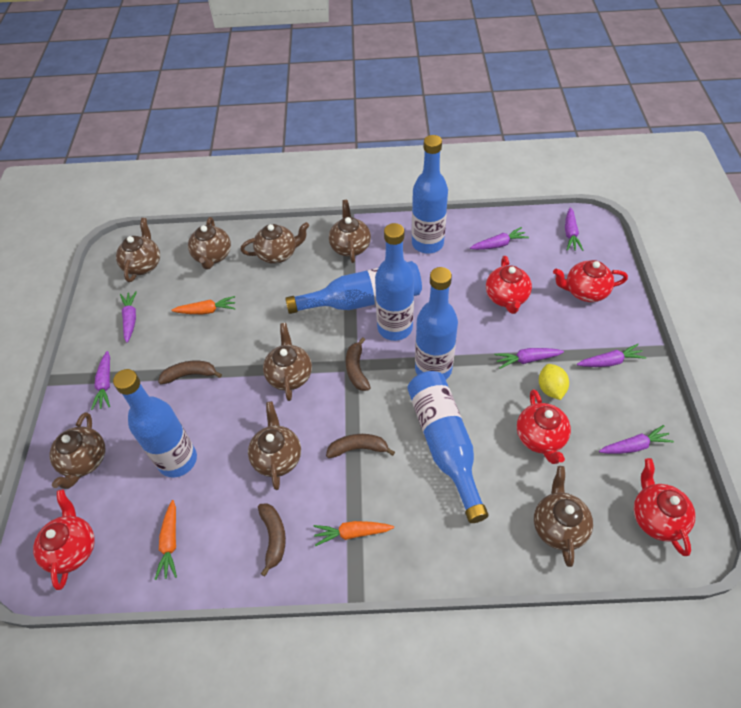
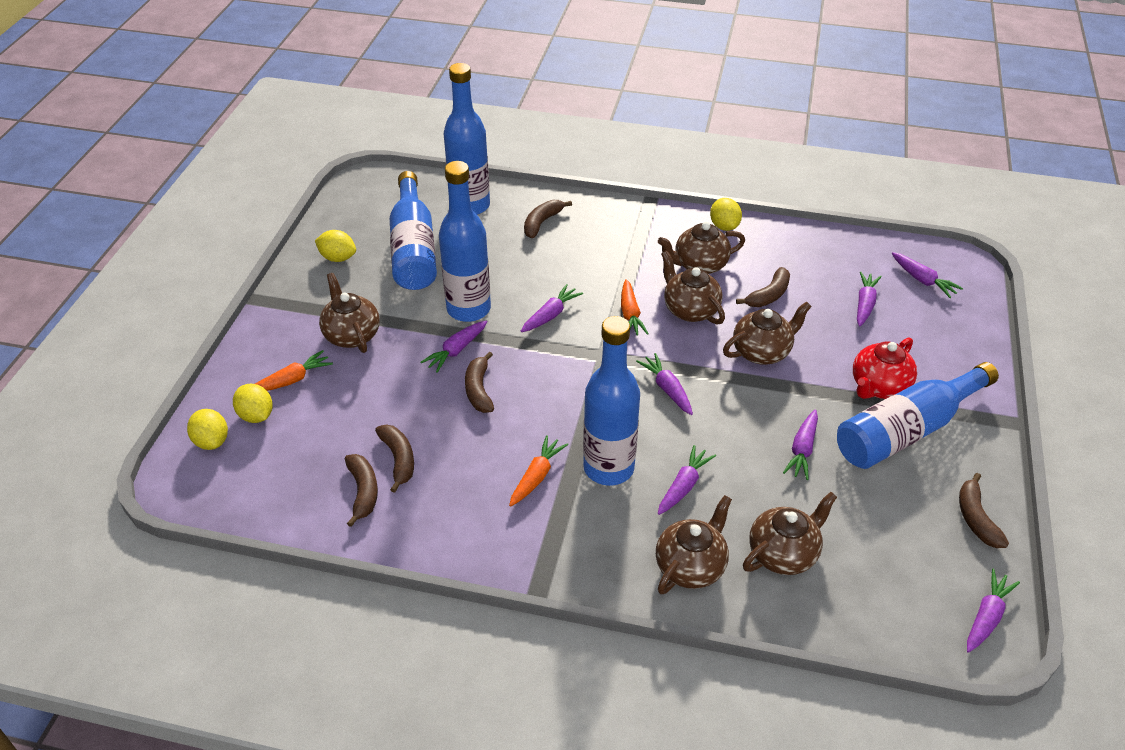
blue bottle: [113,369,197,478] [285,261,422,314] [375,223,414,341] [407,371,489,523] [412,135,448,254] [415,267,458,379] = 6 -> [390,171,437,290] [439,161,491,322] [444,63,490,215] [583,316,640,486] [837,362,999,469] = 5
brown banana: [158,361,222,384] [258,503,286,576] [326,434,395,458] [346,337,371,391] = 4 -> [345,454,378,527] [375,425,414,493] [465,351,494,413] [524,200,572,238] [736,267,790,307] [959,473,1009,548] = 6
brown teapot: [49,412,106,489] [116,218,160,282] [188,217,231,269] [240,222,309,264] [248,401,301,490] [263,323,312,401] [329,200,371,263] [534,466,593,567] = 8 -> [319,273,380,353] [656,495,732,594] [658,222,745,274] [661,251,725,325] [723,301,812,365] [743,492,837,575] = 6
purple carrot: [91,351,110,410] [120,291,137,343] [470,227,529,250] [495,348,564,369] [565,207,584,251] [577,344,646,367] [599,425,674,454] = 7 -> [420,320,488,373] [521,284,583,332] [636,353,693,415] [658,445,716,515] [783,410,818,480] [857,272,882,326] [892,252,963,298] [967,569,1020,653] = 8
red teapot: [33,490,95,590] [486,256,532,314] [517,389,571,464] [553,260,628,302] [634,458,696,556] = 5 -> [853,337,917,399] = 1
yellow lemon: [539,364,569,400] = 1 -> [187,409,228,450] [233,384,273,423] [315,230,356,262] [710,198,742,231] = 4

